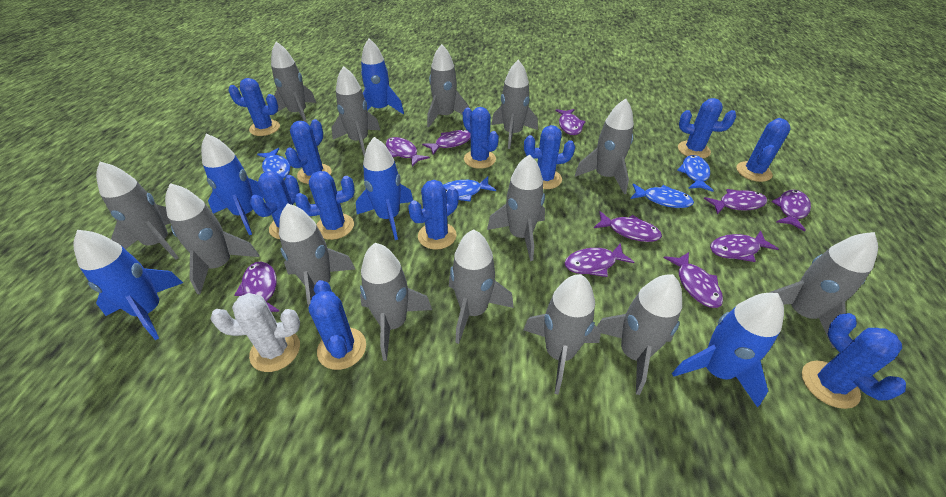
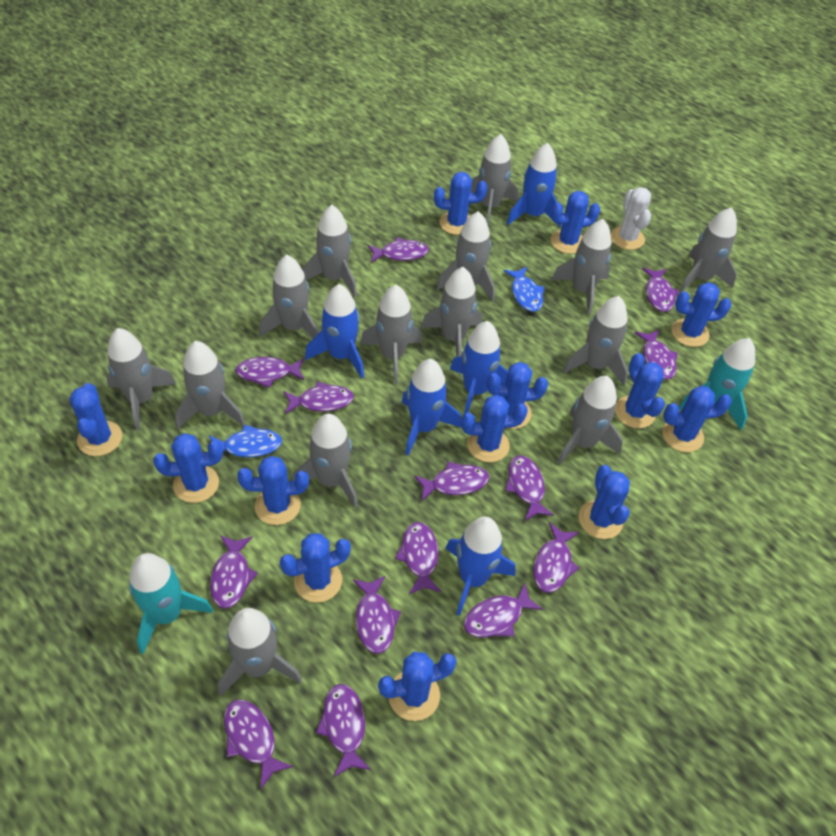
blue cactus: [228,78,280,136] [250,171,300,239] [285,119,331,184] [295,171,355,240] [308,280,366,370] [408,180,459,250] [463,107,499,169] [524,125,575,189] [678,98,736,158] [736,118,791,182] [802,313,906,409] = 11 -> [69,383,122,456] [153,433,223,503] [237,456,309,525] [280,533,351,602] [378,652,457,721] [434,172,487,235] [461,395,528,462] [487,362,548,429] [551,191,600,254] [579,465,630,539] [615,353,665,428] [662,386,732,452] [671,282,731,347] = 13
blue fish: [257,148,291,178] [443,177,496,202] [631,183,694,208] [677,155,714,192] = 4 -> [209,425,282,457] [504,267,544,312] = 2
purple fish: [234,261,280,312] [386,137,430,167] [422,130,471,155] [555,109,586,135] [564,244,634,277] [594,211,662,242] [664,252,723,308] [704,189,767,214] [710,231,779,262] [771,190,811,231] = 10 -> [210,535,258,609] [224,699,293,790] [235,357,304,388] [284,381,354,414] [316,684,371,777] [353,576,401,654] [368,238,429,262] [395,522,442,594] [414,461,489,502] [464,583,543,638] [505,456,554,521] [533,522,579,593] [635,330,678,380] [642,268,679,312] = 14
turquoise rocket: none = 0 -> [129,553,213,654] [679,338,755,430] = 2

